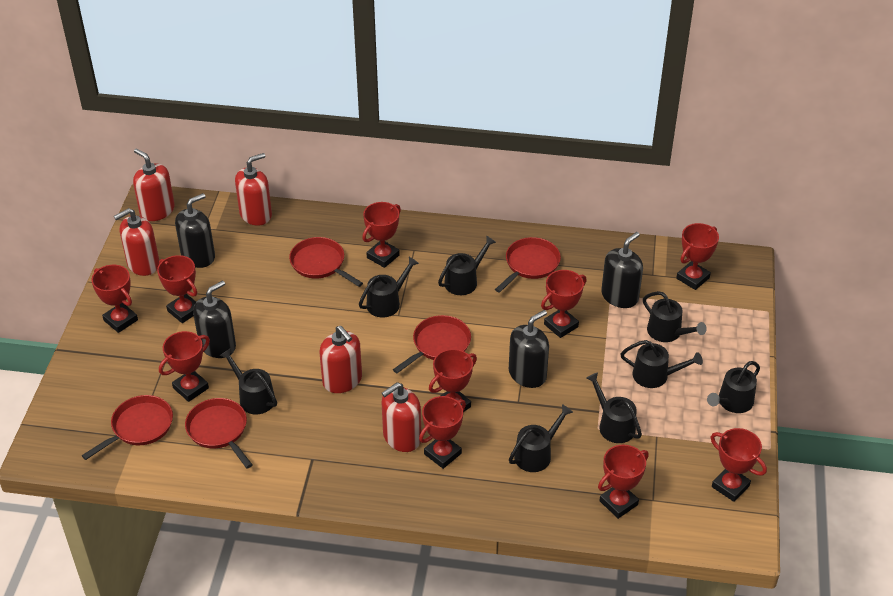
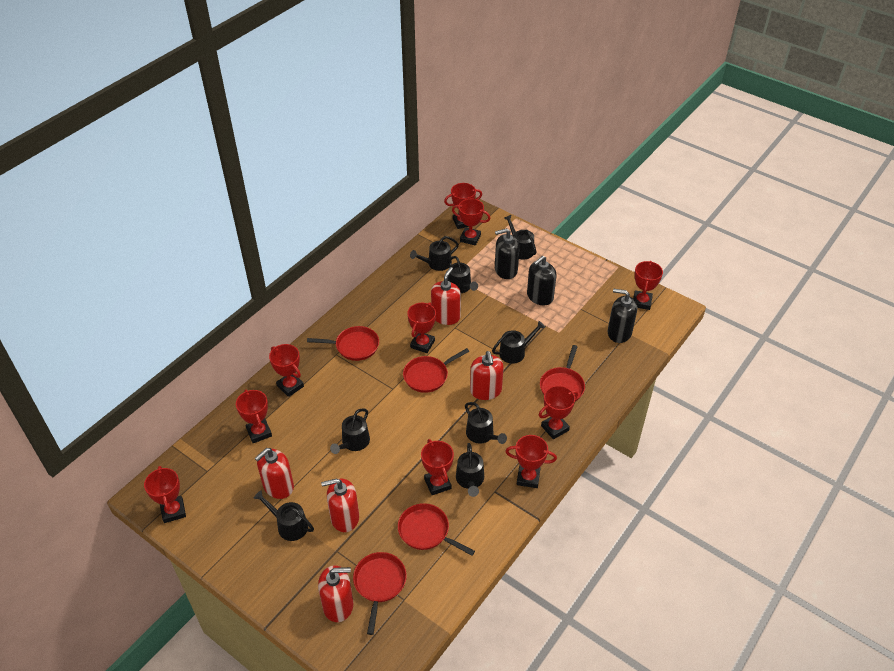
black soap dispenser: [175,193,215,268] [193,280,236,358] [509,310,549,388] [601,232,643,308] = 4 -> [495,228,520,279] [527,256,557,305] [608,289,637,343] = 3

